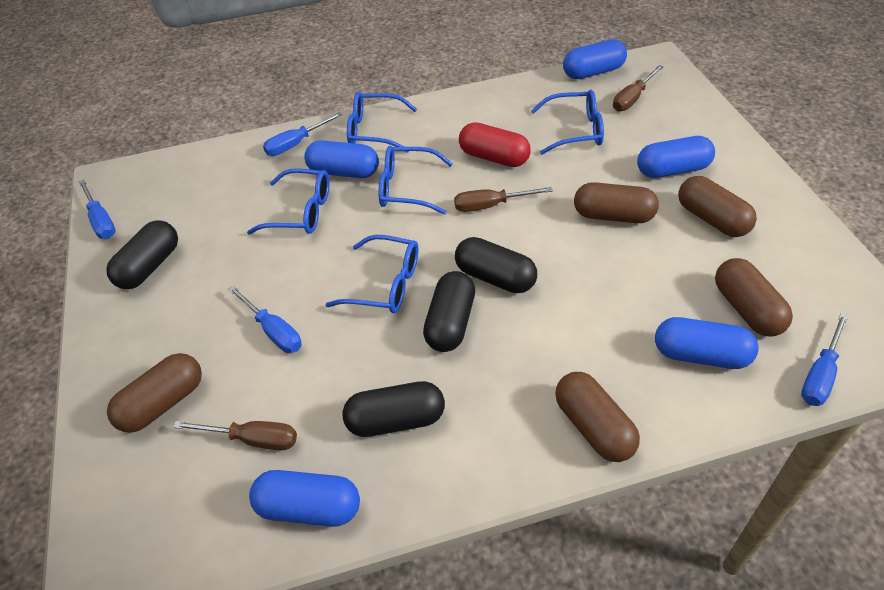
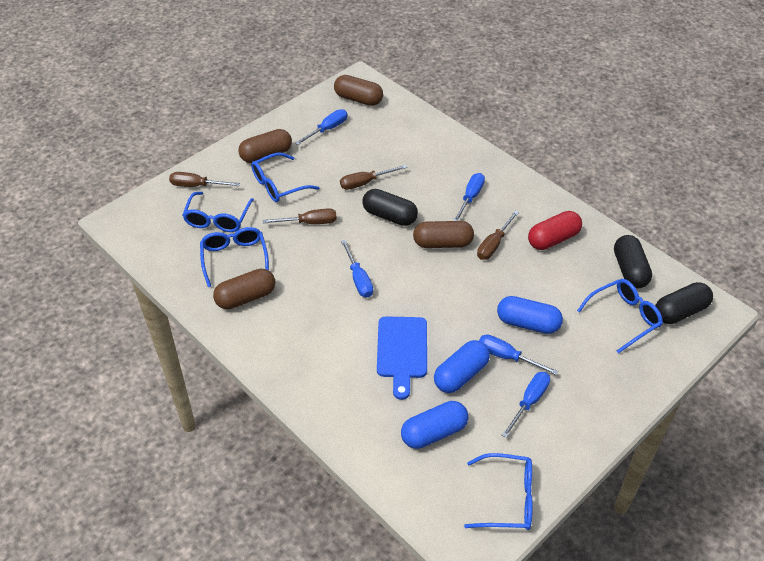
black capsule: [106,220,178,289] [343,381,445,437] [423,271,475,352] [455,237,537,293] = 4 -> [362,189,418,226] [614,235,652,288] [655,282,713,324] = 3
blue capsule: [249,470,360,527] [304,140,379,178] [563,39,627,79] [637,136,715,178] [655,317,759,369] = 5 -> [401,401,468,449] [434,340,490,393] [497,296,563,334] = 3
blue cutting board: none = 0 -> [377,316,427,400] = 1
blue screwdriver: [78,179,116,239] [228,285,302,353] [263,112,342,156] [801,313,848,406] = 4 -> [295,109,347,145] [341,240,373,298] [453,173,485,221] [479,334,558,375] [502,372,550,438] = 5
brown capsule: [107,353,202,433] [555,372,640,462] [574,182,659,223] [678,176,757,237] [715,258,793,337] = 5 -> [213,269,275,309] [238,129,292,163] [334,75,383,106] [413,221,474,248] = 4
brown screwdriver: [173,421,297,450] [454,187,553,212] [613,65,664,111] = 3 -> [169,172,240,187] [263,209,337,224] [340,165,407,190] [477,211,519,260] = 4

